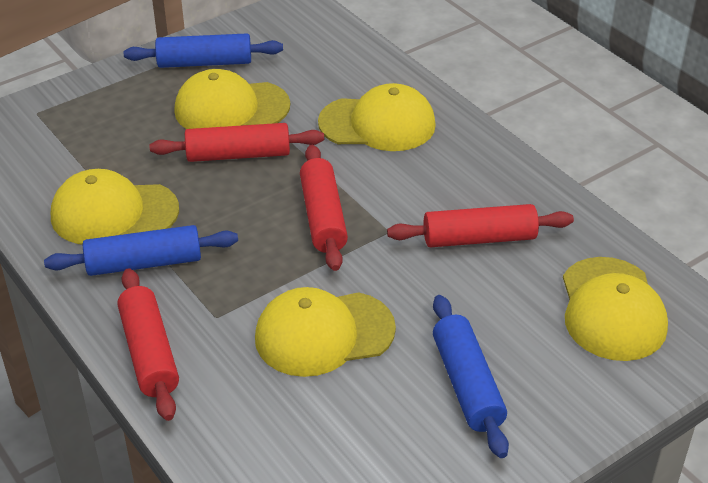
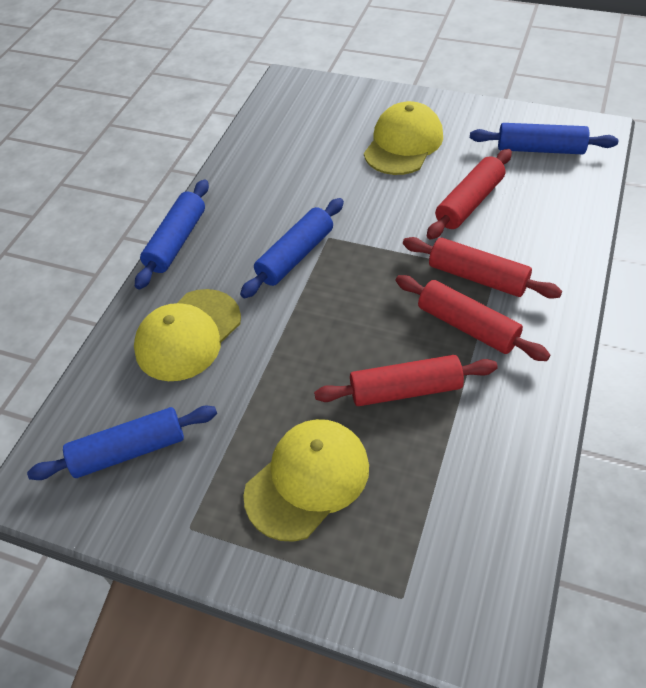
blue rolling pin: [44,225,238,276] [123,33,283,68] [433,295,509,458] = 3 -> [27,405,217,480] [135,180,209,289] [240,198,344,298] [470,123,618,154] = 4
yellow cap: [51,169,179,245] [174,69,290,129] [255,287,396,377] [318,83,436,151] [563,257,668,361] = 5 -> [134,289,241,381] [243,419,369,542] [364,101,443,175] = 3

